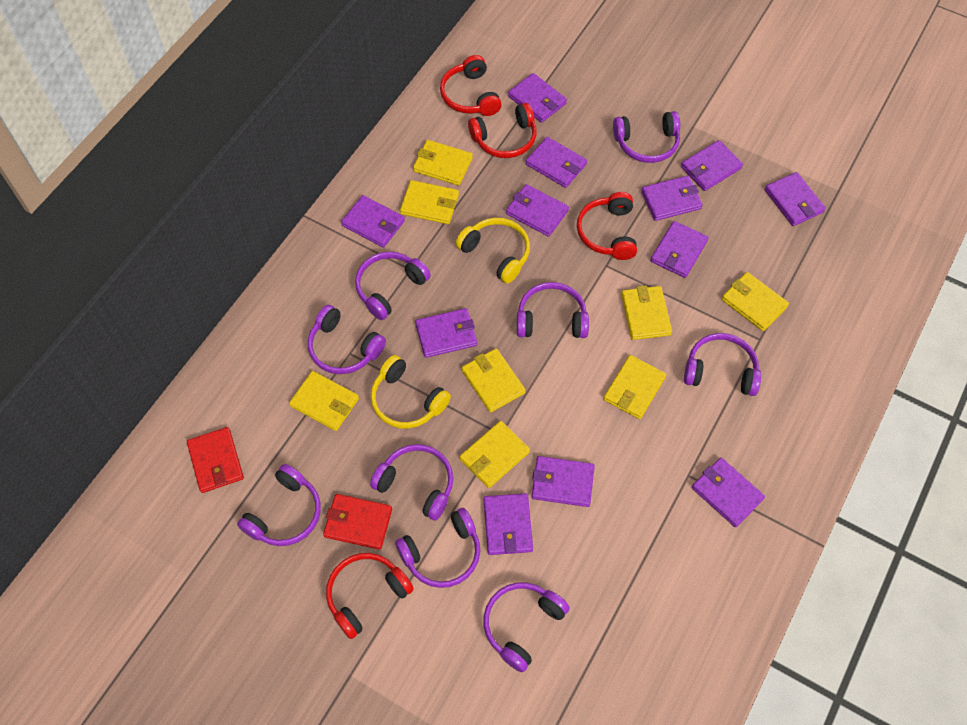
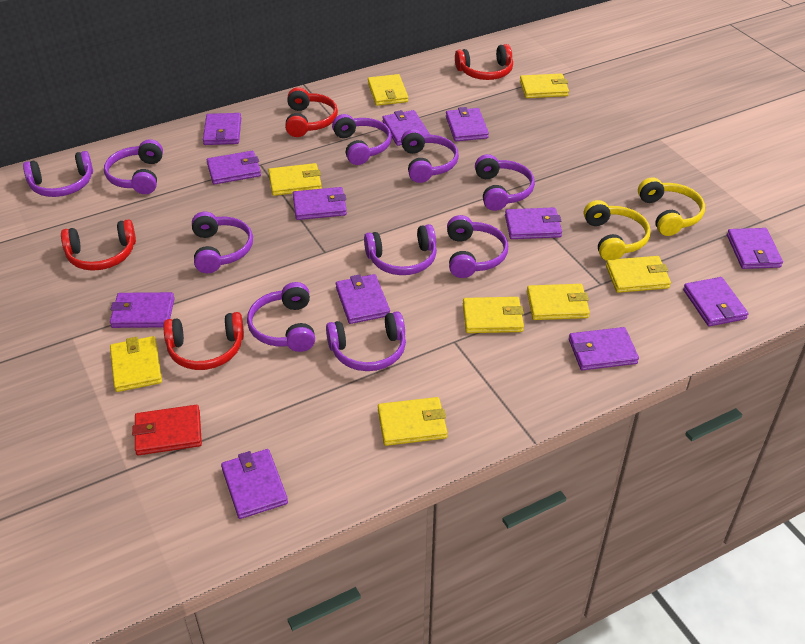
purple headphones: [237,464,321,546] [308,305,386,374] [355,252,431,320] [370,444,453,520] [395,508,480,588] [483,582,570,672] [517,282,589,338] [613,111,680,163] [684,333,761,396] = 9 -> [23,151,93,197] [104,139,163,194] [192,212,253,273] [247,282,315,352] [326,311,406,371] [332,114,392,165] [364,224,437,275] [401,129,459,183] [447,215,508,278] [475,154,535,211] = 10
red wallet: [187,427,244,493] [323,494,392,550] = 2 -> [132,405,202,455] = 1

